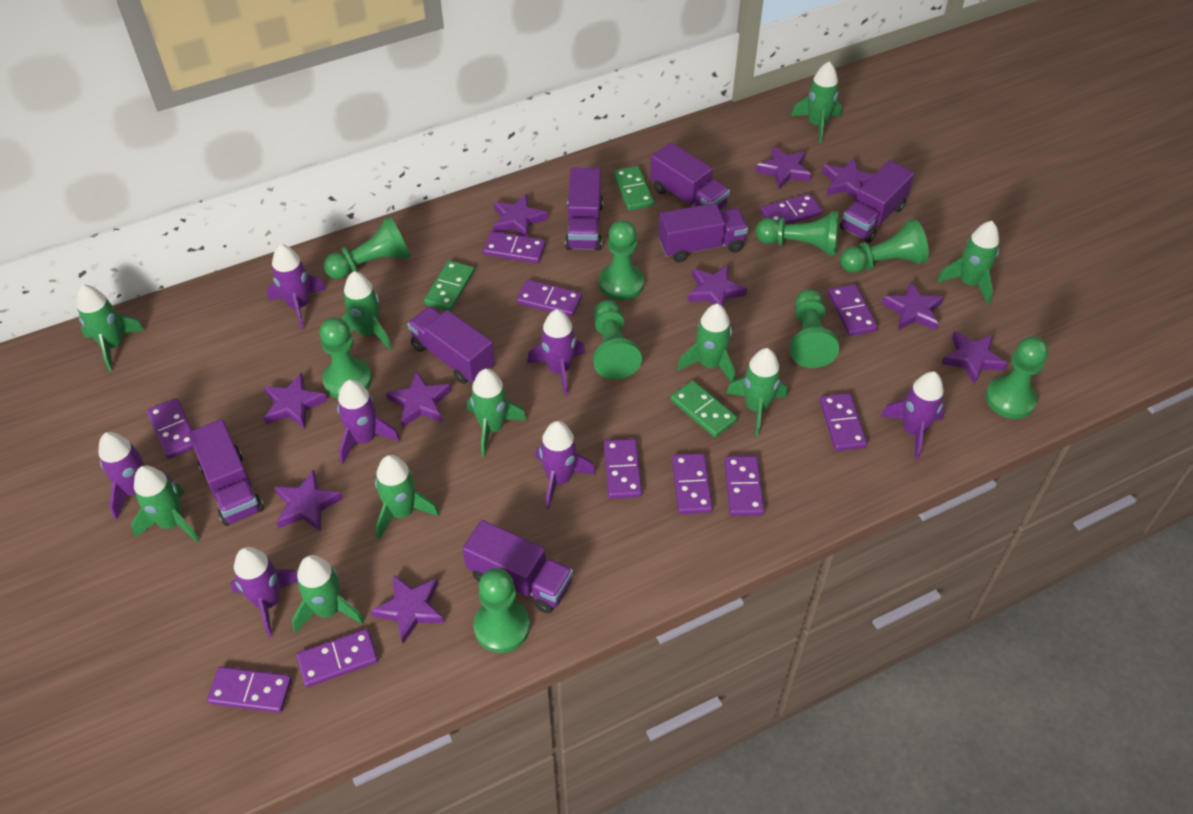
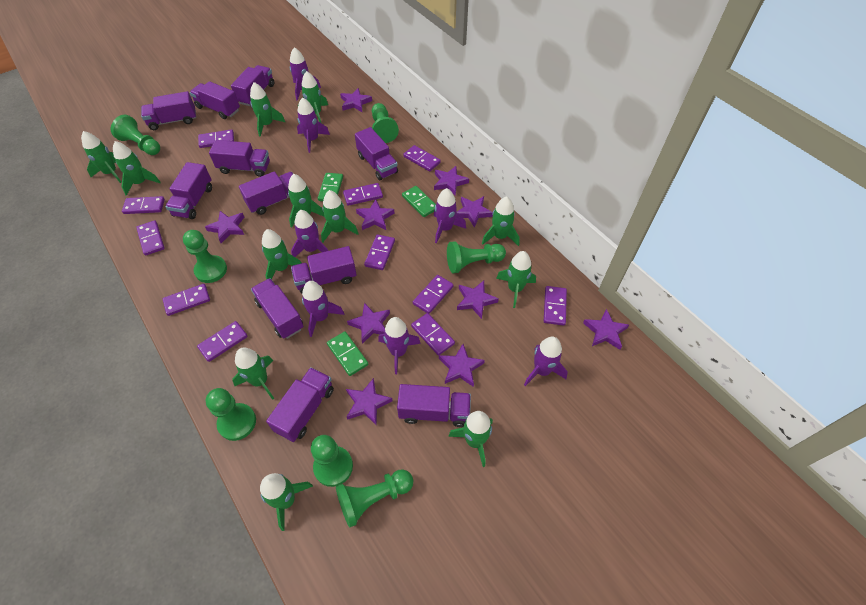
green pawn: [319,317,372,399] [324,216,410,279] [473,568,530,653] [593,300,642,380] [599,220,644,301] [756,211,839,256] [790,289,839,368] [840,219,929,273] [985,337,1048,419] = 9 -> [111,115,160,155] [183,230,227,283] [206,388,256,441] [311,435,353,487] [336,469,413,528] [372,103,399,143] [447,241,506,273] = 7
green rocket: [77,284,145,372] [131,466,199,542] [292,555,364,633] [342,271,392,350] [375,455,439,540] [467,369,527,457] [677,304,735,382] [726,348,787,436] [791,61,842,144] [937,221,999,305] = 10 -> [81,131,121,183] [113,141,161,196] [232,347,274,400] [250,82,285,137] [260,473,313,531] [262,229,301,280] [288,174,324,228] [302,71,328,123] [321,190,359,242] [448,411,493,467] [482,196,520,246] [496,251,536,308] = 12
purple truck: [188,419,264,526] [407,306,495,384] [463,520,573,614] [565,168,603,251] [650,142,730,210] [658,203,748,262] [840,160,914,243] = 7 -> [141,91,196,130] [165,162,212,219] [190,81,240,119] [209,140,270,177] [231,65,274,106] [239,171,293,215] [251,278,304,339] [266,367,334,442] [291,246,357,294] [355,127,398,180] [397,384,471,427] = 11

